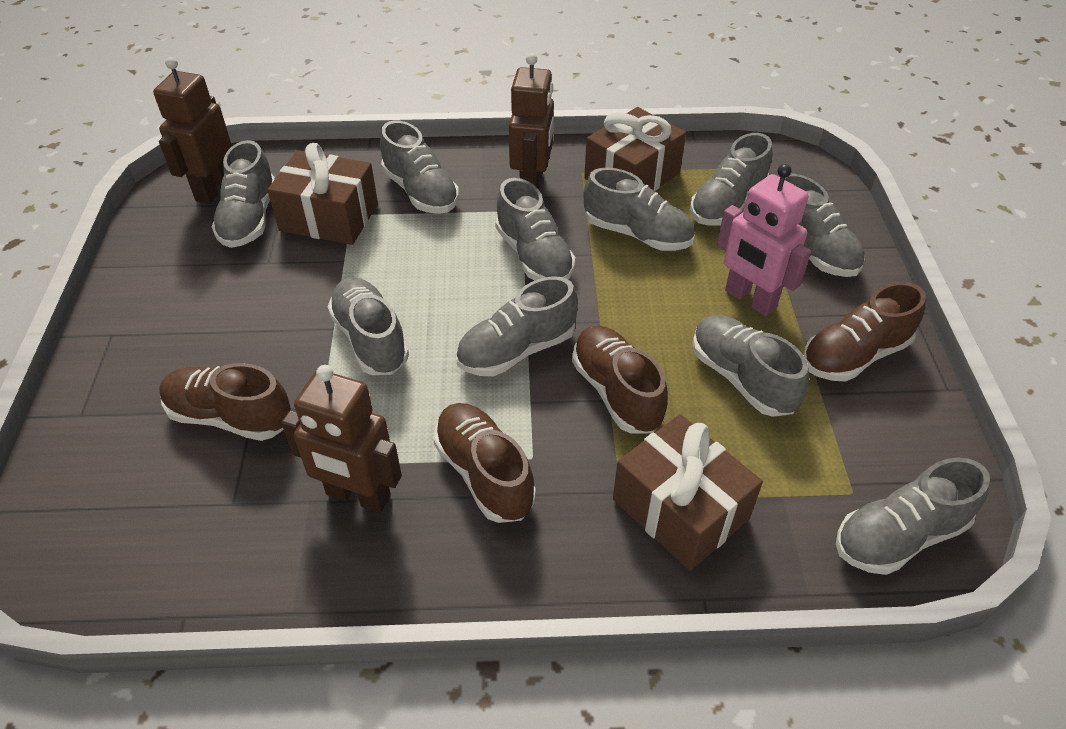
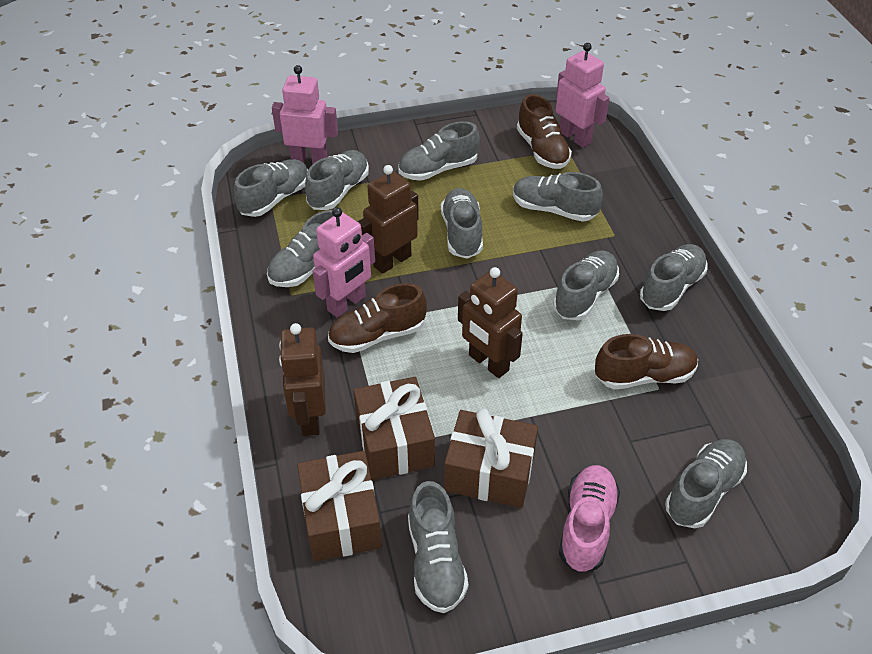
brown shoe: [159,363,291,441] [433,403,536,523] [572,326,668,434] [803,282,926,381] = 4 -> [328,283,427,353] [517,94,572,169] [595,334,698,390] = 3
pink robot: [717,164,811,316] = 1 -> [272,65,338,164] [313,207,375,317] [556,43,610,148] = 3
pink shoe: none = 0 -> [559,465,620,573] = 1

